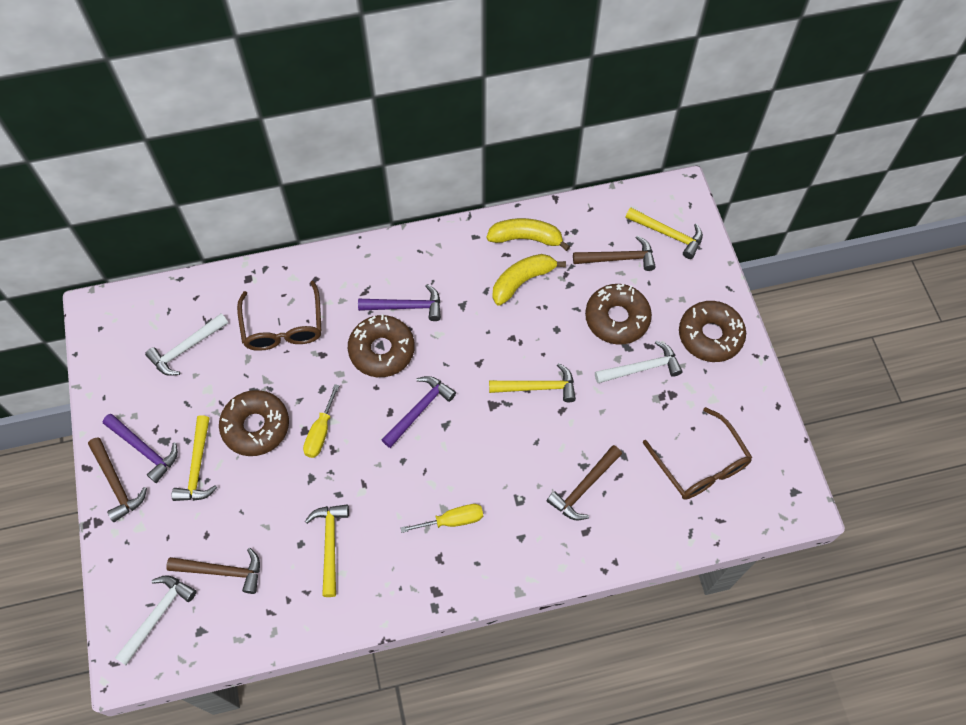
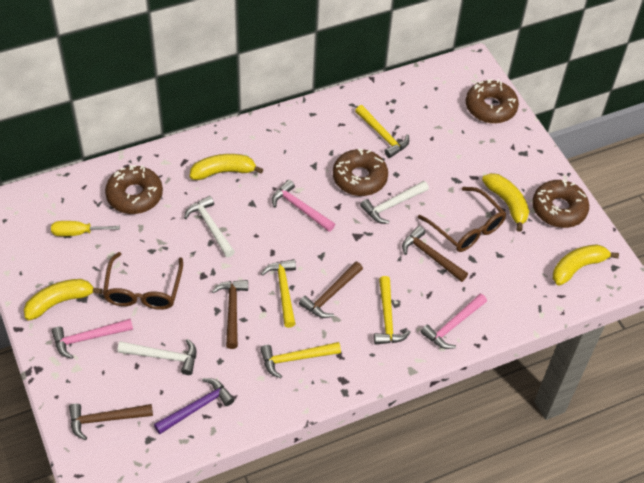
pink hammer: none = 0 -> [52,319,133,359] [272,180,335,232] [420,294,487,349] = 3
purple hammer: [103,414,178,483] [358,284,441,321] [382,376,456,448] = 3 -> [154,378,235,434] = 1
yellow banana: [486,218,570,251] [493,254,566,306] = 2 -> [24,279,103,320] [190,154,264,180] [482,173,529,232] [553,244,619,286] = 4
yellow screwdriver: [303,384,340,458] [400,504,483,533] = 2 -> [51,221,120,236] = 1

